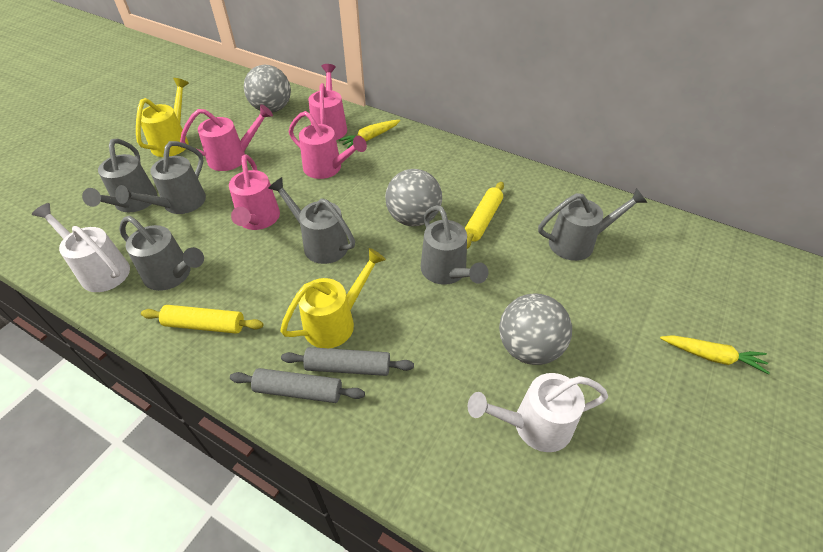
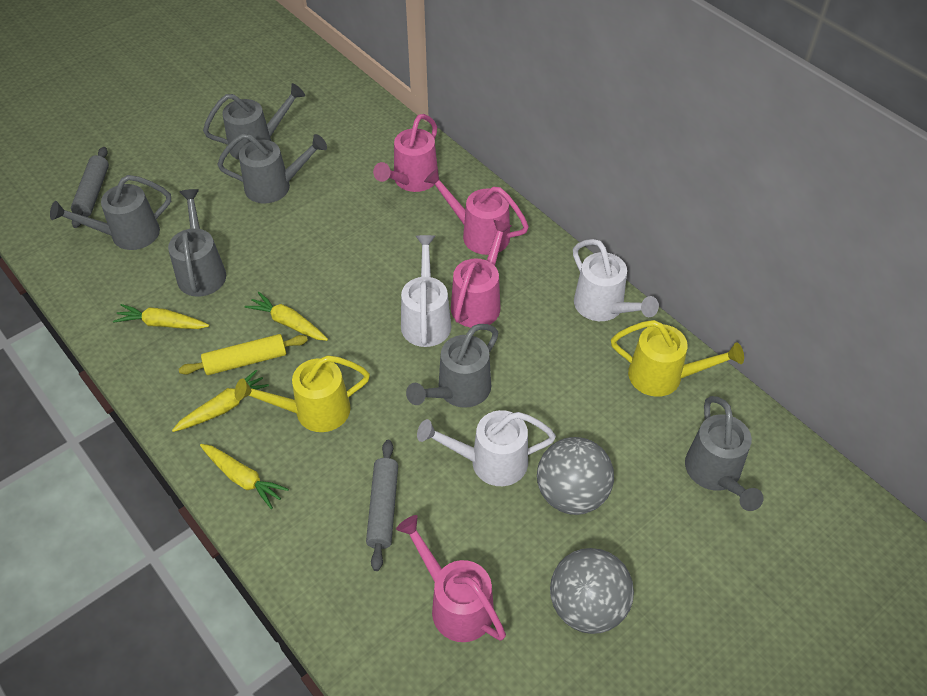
grey ball: [244,65,291,113] [385,169,442,226] [499,293,572,365] = 3 -> [537,437,614,515] [550,548,634,634] = 2
white watering can: [32,203,130,292] [468,373,608,452] = 2 -> [401,235,451,347] [417,410,556,486] [573,239,659,321] = 3
yellow carrot: [339,120,400,149] [660,335,770,374] = 2 -> [113,304,209,329] [172,370,269,432] [200,444,289,509] [244,292,328,341] = 4
yellow rolling pin: [141,305,264,334] [465,182,504,249] = 2 -> [179,334,308,375] = 1

